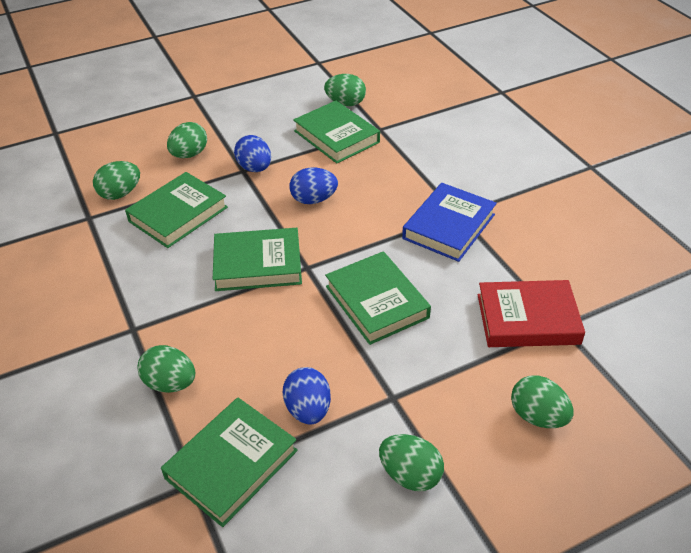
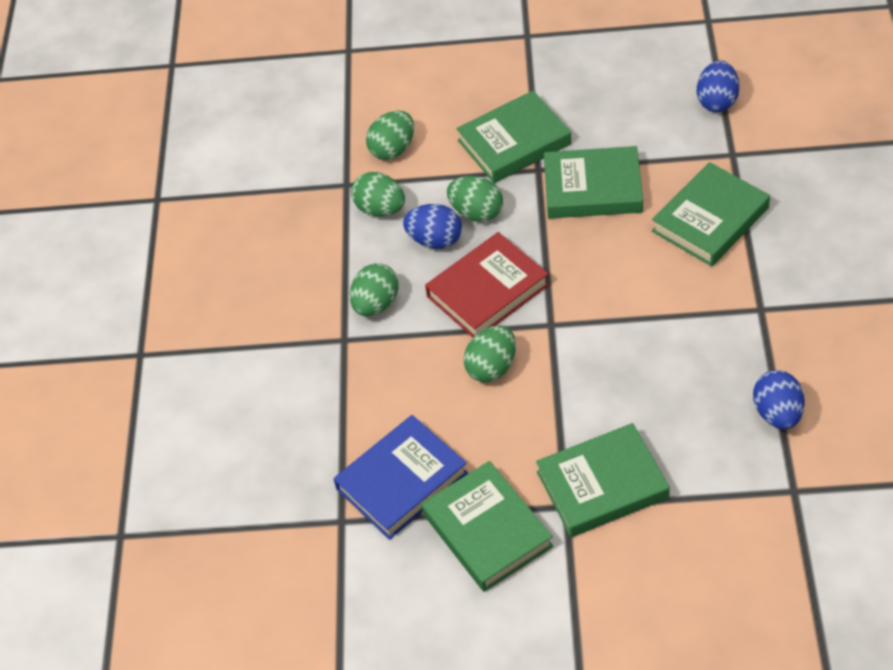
green egg: [93,161,140,200] [137,345,195,393] [167,122,207,158] [324,74,366,106] [379,434,444,491] [511,376,573,428] = 6 -> [350,263,399,316] [351,172,405,217] [366,111,414,160] [447,176,503,222] [463,325,516,382] = 5

